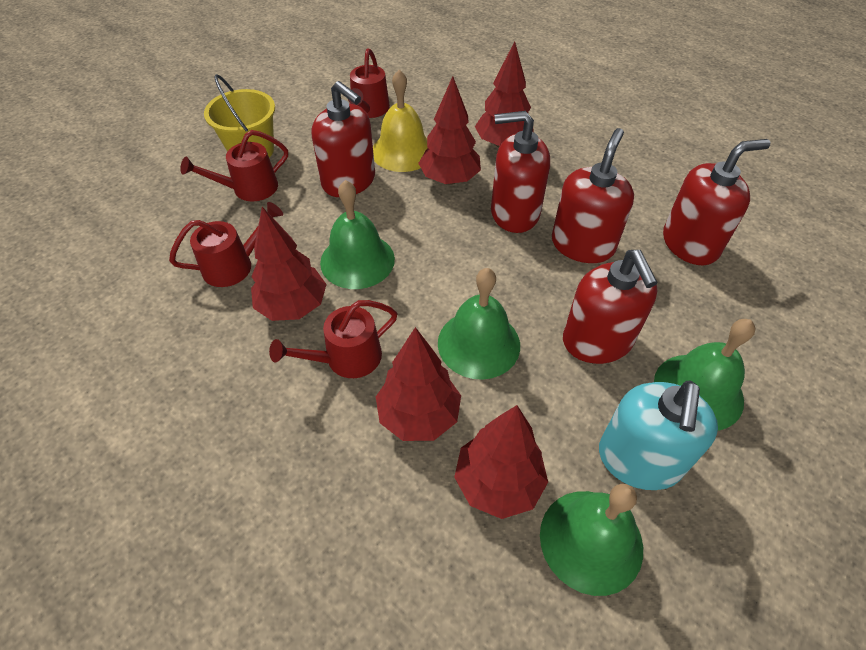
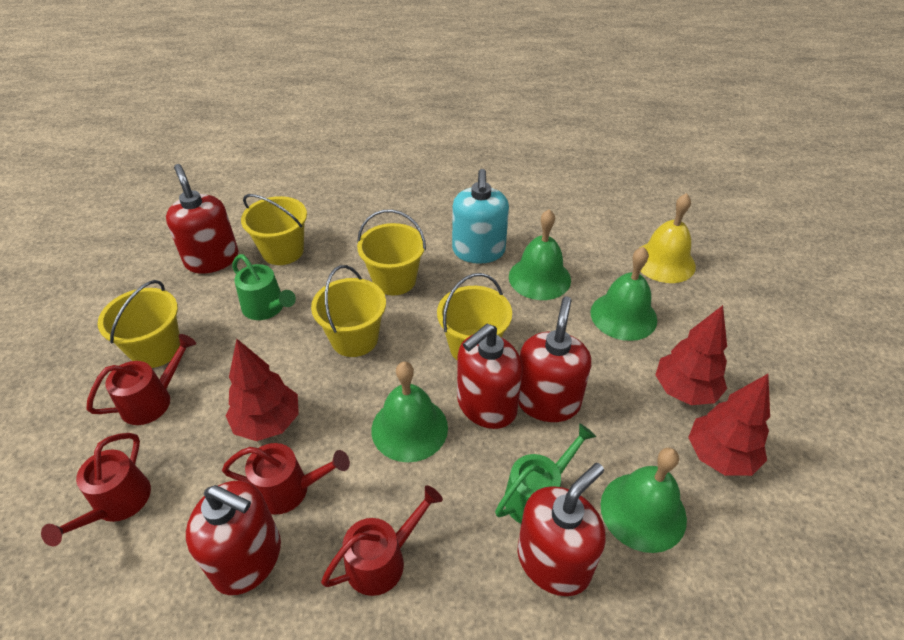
green watering can: none = 0 -> [232,254,296,320] [495,423,596,524] = 2
red tree: [251,207,327,321] [376,327,461,441] [418,76,481,185] [454,405,548,519] [475,41,534,148] = 5 -> [226,339,299,441] [655,305,727,405] [688,374,770,476] = 3
yellow bucket: [204,74,275,158] = 1 -> [98,280,180,368] [241,194,307,265] [311,265,386,357] [357,209,426,296] [437,273,512,361] = 5

